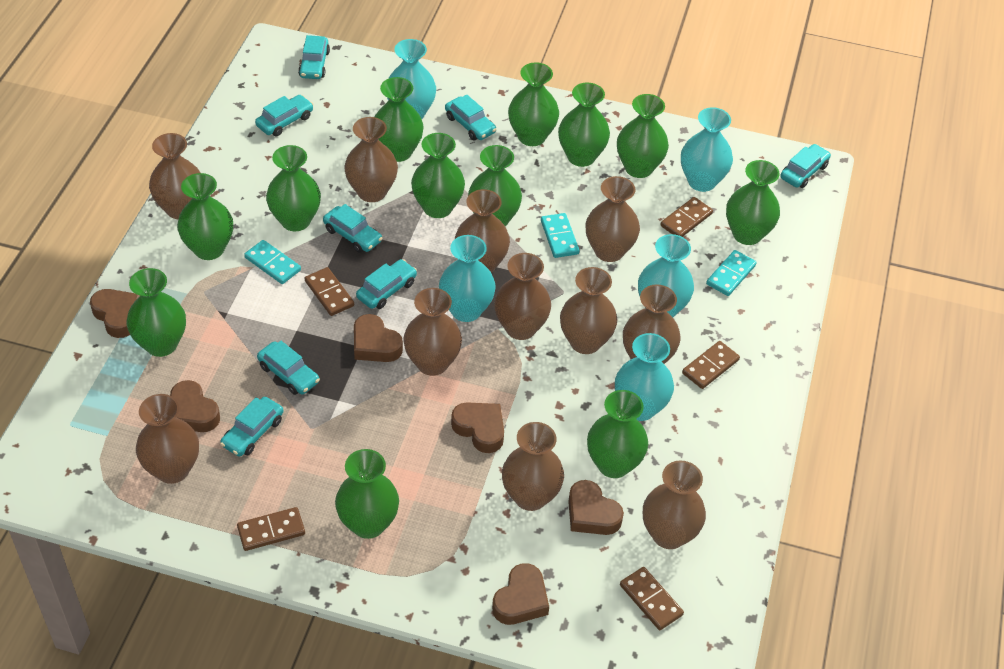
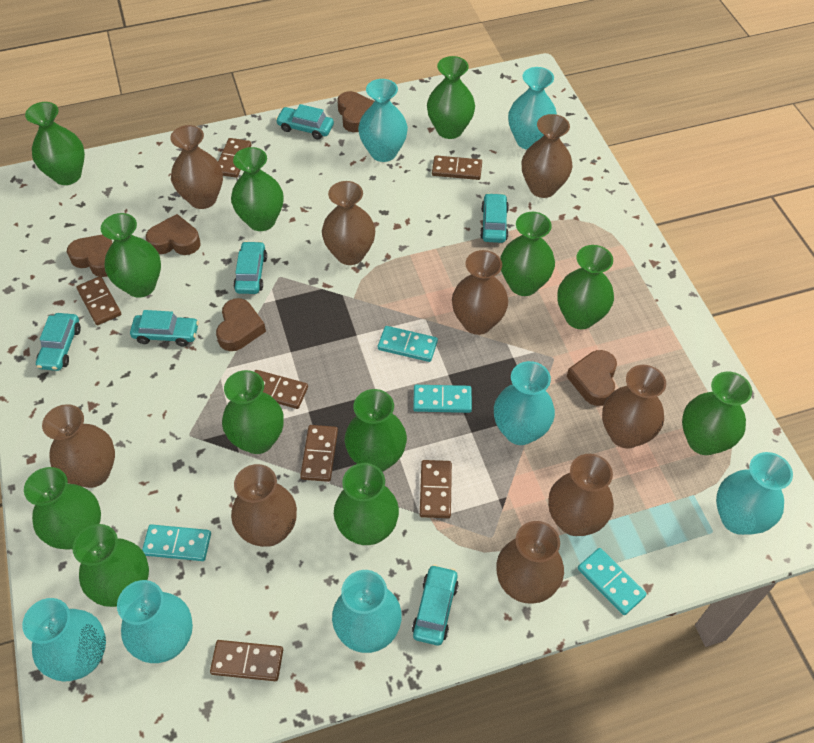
brown domino: [237,507,305,551] [305,267,354,316] [620,567,684,630] [660,197,713,237] [682,341,740,389] = 5 -> [77,276,121,325] [210,640,283,681] [218,138,252,178] [254,370,308,409] [300,425,338,482] [420,460,452,518] [432,155,482,180] = 7
brown heart: [90,289,140,338] [170,380,220,432] [354,314,403,362] [451,403,504,453] [492,563,549,625] [568,480,624,535] = 6 -> [67,234,112,277] [146,214,200,255] [216,298,266,351] [337,91,374,132] [567,350,617,406] = 5
brown vase: [136,394,199,484] [149,133,200,219] [344,117,398,202] [403,288,462,376] [455,189,510,273] [494,253,551,340] [502,422,564,511] [560,267,618,354] [586,176,640,262] [623,284,681,364] [643,461,706,549] = 11 -> [42,404,115,488] [170,125,223,209] [231,464,297,547] [322,181,375,265] [452,250,508,335] [496,521,564,604] [522,114,573,198] [548,454,614,536] [602,365,666,449] = 9
turquoise car: [220,397,283,457] [255,95,314,136] [257,341,320,395] [298,35,330,79] [323,204,382,253] [356,259,417,309] [445,95,496,140] [780,144,831,188] = 8 -> [36,313,81,371] [130,310,199,346] [233,241,267,294] [276,104,334,140] [412,564,459,645] [480,193,509,243] = 6
turquoise domino: [244,240,301,284] [541,213,579,258] [706,250,757,296] = 3 -> [142,524,211,561] [378,326,438,362] [413,385,472,413] [578,548,647,615] = 4
turquoise vase: [387,39,436,119] [439,235,496,322] [615,333,674,421] [638,234,694,317] [681,107,733,192] = 5 -> [22,598,106,681] [117,580,193,663] [332,570,402,653] [358,79,408,162] [494,361,555,445] [508,67,557,150] [716,452,793,535] = 7

